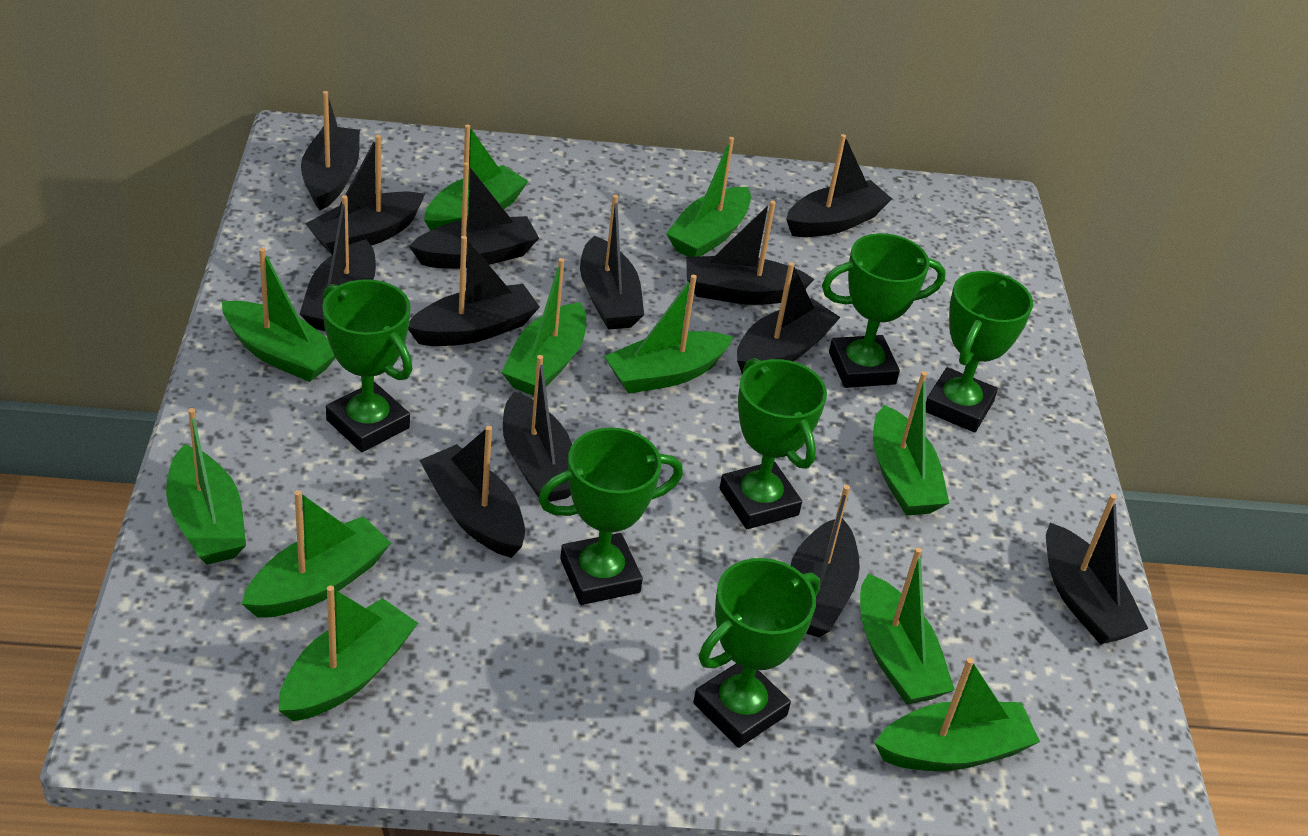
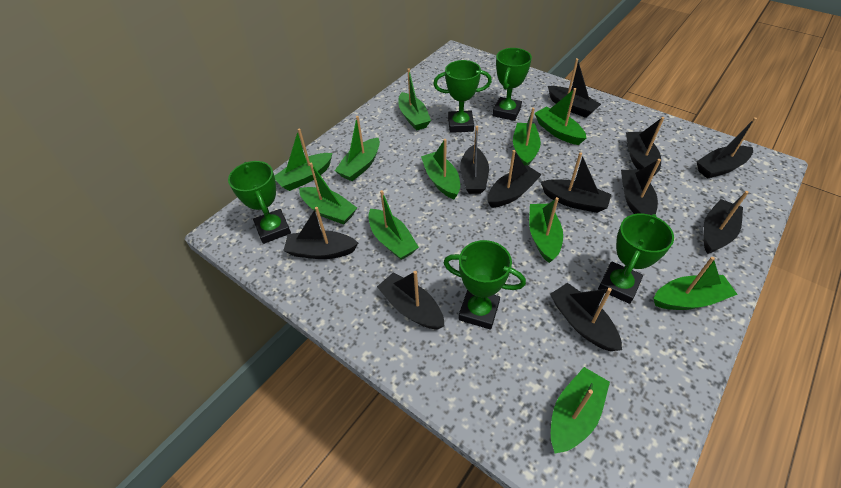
black boat: [300,195,376,331] [301,91,360,210] [305,135,425,255] [408,236,540,346] [409,162,539,269] [419,426,525,558] [503,355,572,502] [580,195,644,330] [686,201,814,305] [737,262,841,374] [786,134,892,237] [790,485,860,637] [1046,494,1148,644] = 13 -> [283,207,358,259] [377,271,444,329] [460,126,489,194] [488,150,542,208] [541,152,612,213] [548,58,601,118] [550,283,622,351] [621,159,661,215] [626,117,664,175] [696,117,757,179] [704,191,749,254] = 11
green trophy: [323,279,412,452] [538,427,683,605] [693,558,820,748] [720,358,827,529] [822,233,946,388] [926,271,1033,432] = 6 -> [228,161,291,244] [433,60,492,133] [444,240,526,330] [493,48,532,121] [598,214,674,304] = 5

